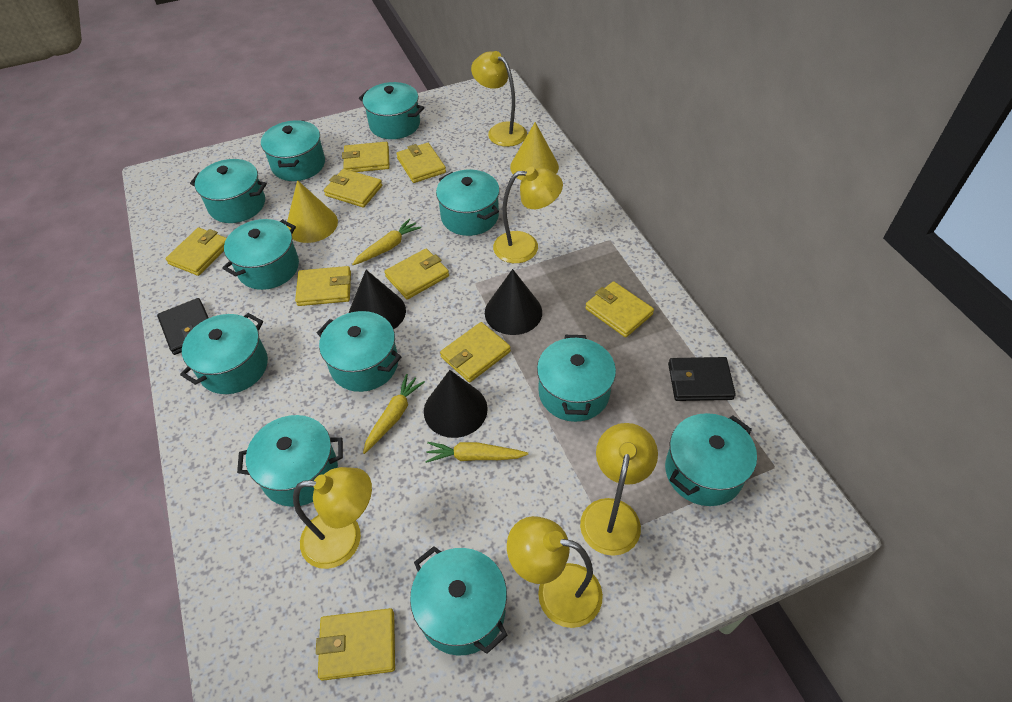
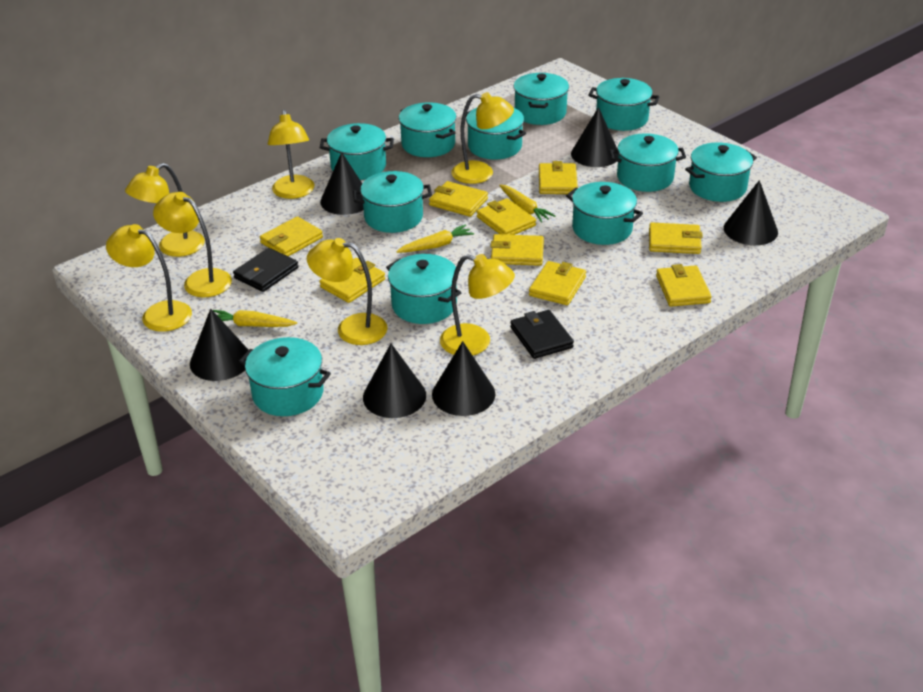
black cone: [349,270,406,329] [424,370,488,438] [485,269,542,335] = 3 -> [190,308,248,381] [320,152,364,215] [363,344,426,418] [432,341,495,416] [571,107,619,167] [724,180,778,245] = 6
yellow cone: [286,180,338,243] [510,122,559,180] = 2 -> none = 0
yellow lamp: [293,467,372,569] [471,51,527,147] [493,167,563,263] [507,516,603,628] [580,423,658,556] = 5 -> [106,224,192,332] [125,163,205,257] [153,192,232,297] [268,110,314,199] [307,238,388,345] [440,254,515,355] [451,92,514,184] = 7

